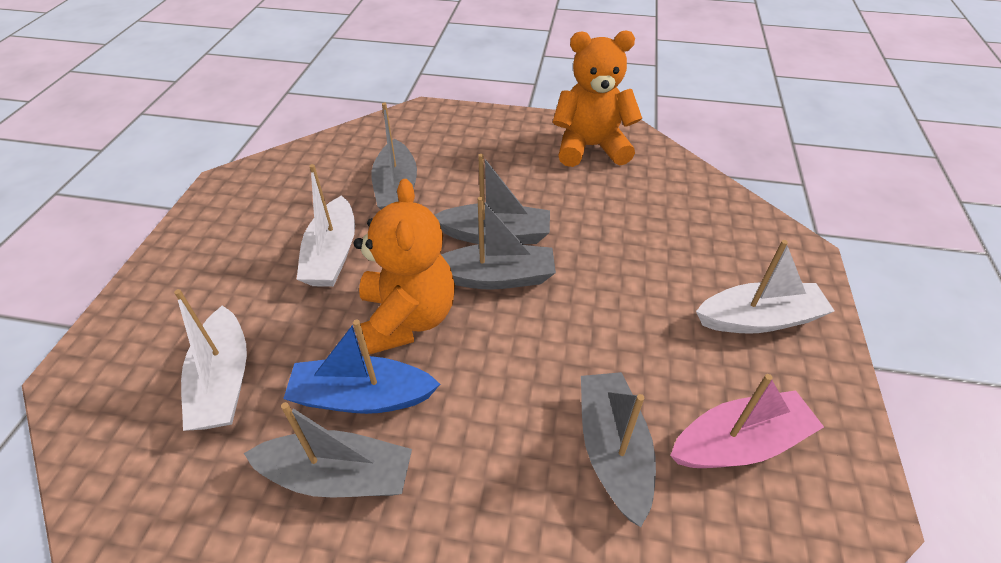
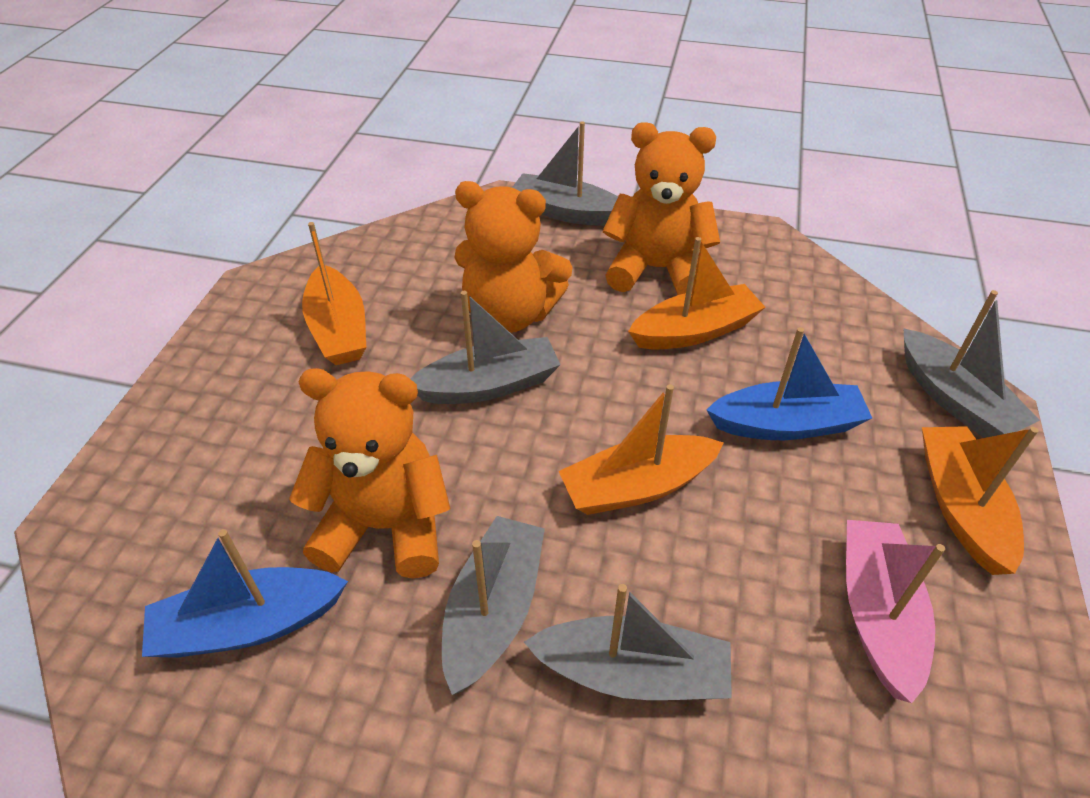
blue boat: [283,320,440,414] = 1 -> [142,529,348,658] [706,327,872,440] = 2
orange boat: none = 0 -> [302,222,366,365] [559,384,724,515] [628,237,766,350] [922,426,1038,575] = 4
orange teddy bear: [354,179,455,355] [552,31,642,167] = 2 -> [289,368,450,579] [454,181,573,333] [603,122,720,295] = 3
white boat: [174,289,247,431] [297,164,355,287] [696,240,835,334] = 3 -> none = 0

